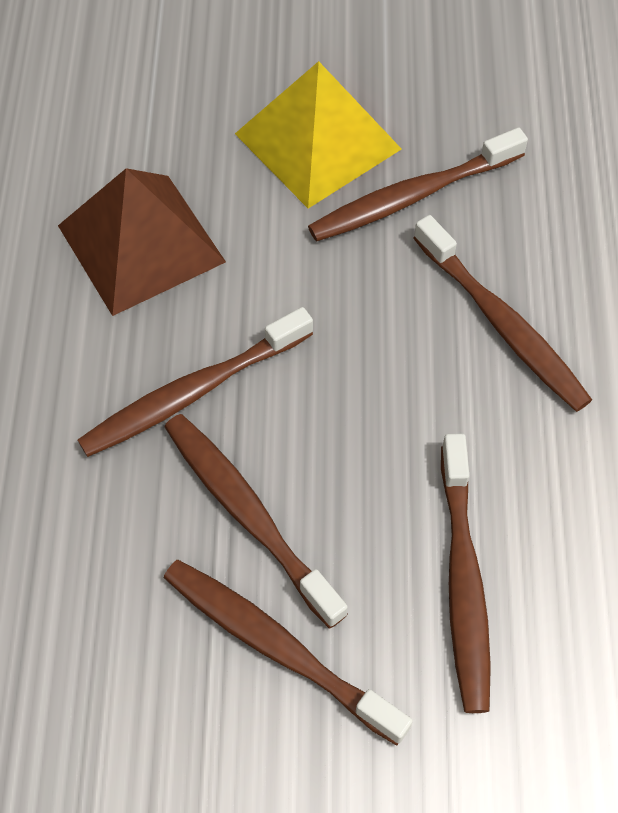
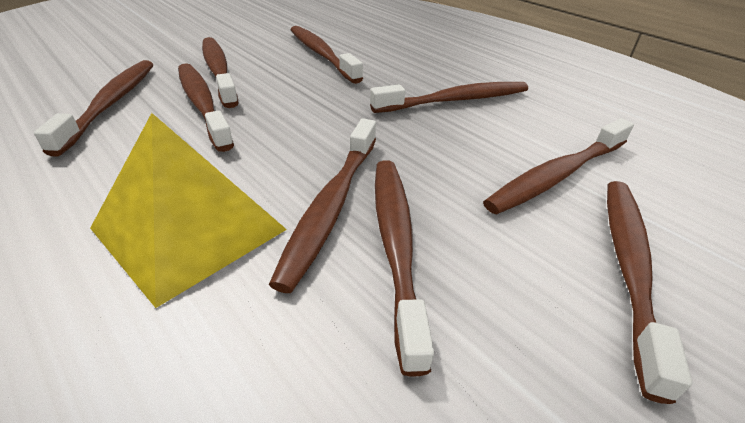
brown pyramid: [58,168,226,316] = 1 -> none = 0
brown toothbrush: [78,307,313,457] [164,414,348,628] [164,560,413,746] [308,127,528,242] [413,215,592,412] [441,434,491,713] = 6 -> [34,60,154,157] [178,63,234,152] [202,37,239,108] [269,118,376,293] [291,26,363,84] [370,82,528,113] [375,161,434,377] [483,118,634,214] [607,181,692,404] = 9

